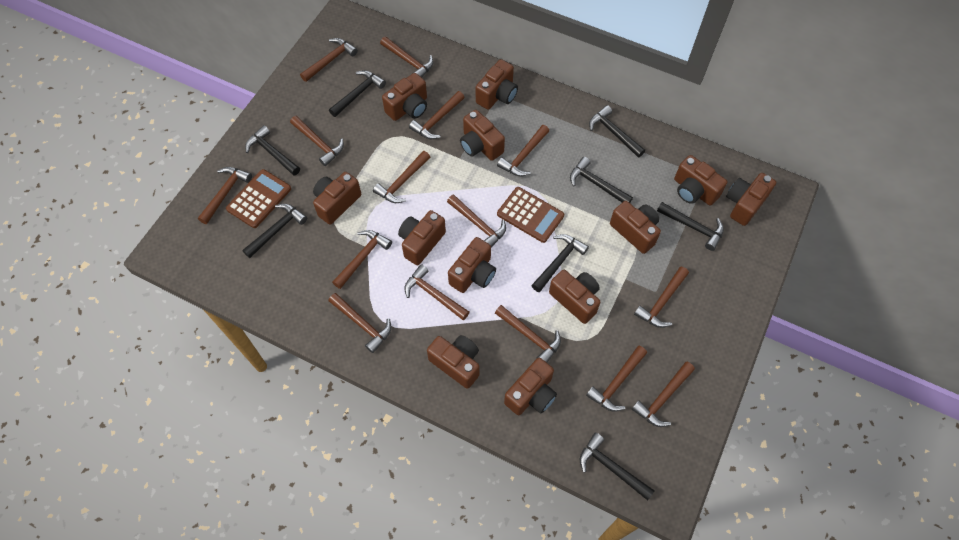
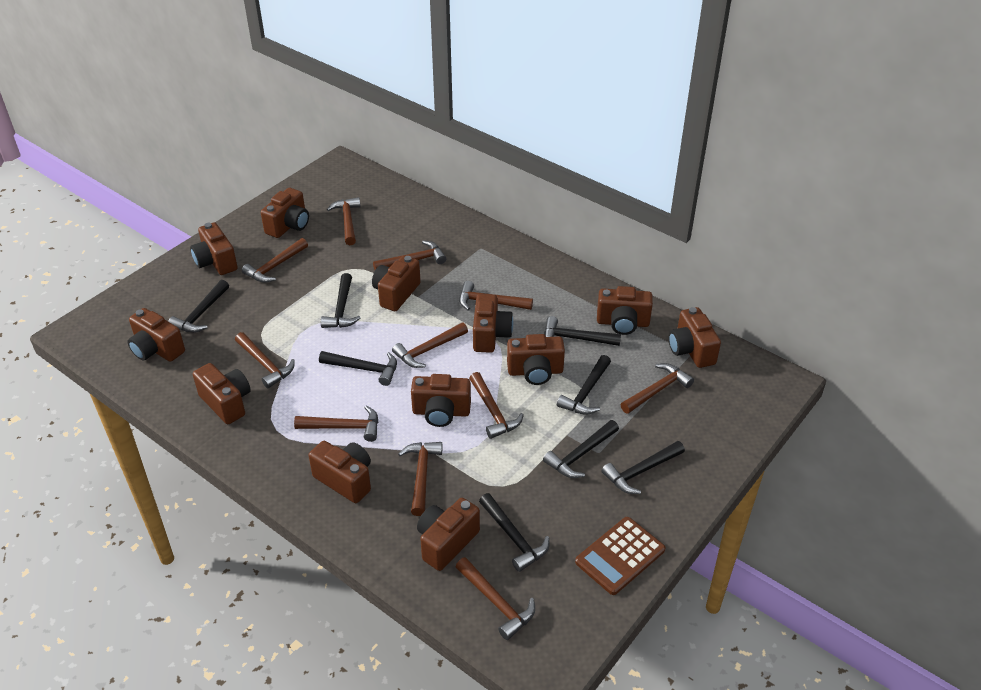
brown calculator: [226,169,291,228] [497,187,564,243] = 2 -> [575,517,665,595] = 1
brown hammer: [198,167,252,224] [290,116,344,166] [300,38,358,82] [329,293,391,353] [332,230,392,289] [373,151,430,203] [380,37,433,78] [405,264,469,320] [409,91,465,139] [447,194,506,248] [495,305,561,363] [497,125,549,177] [586,346,647,412] [632,362,695,427] [634,267,689,328] = 15 -> [235,332,295,388] [242,238,308,283] [294,405,378,442] [327,197,361,245] [373,240,446,270] [392,323,468,368] [398,442,442,516] [456,557,535,640] [459,281,533,311] [469,372,524,439] [621,363,694,414] = 11

